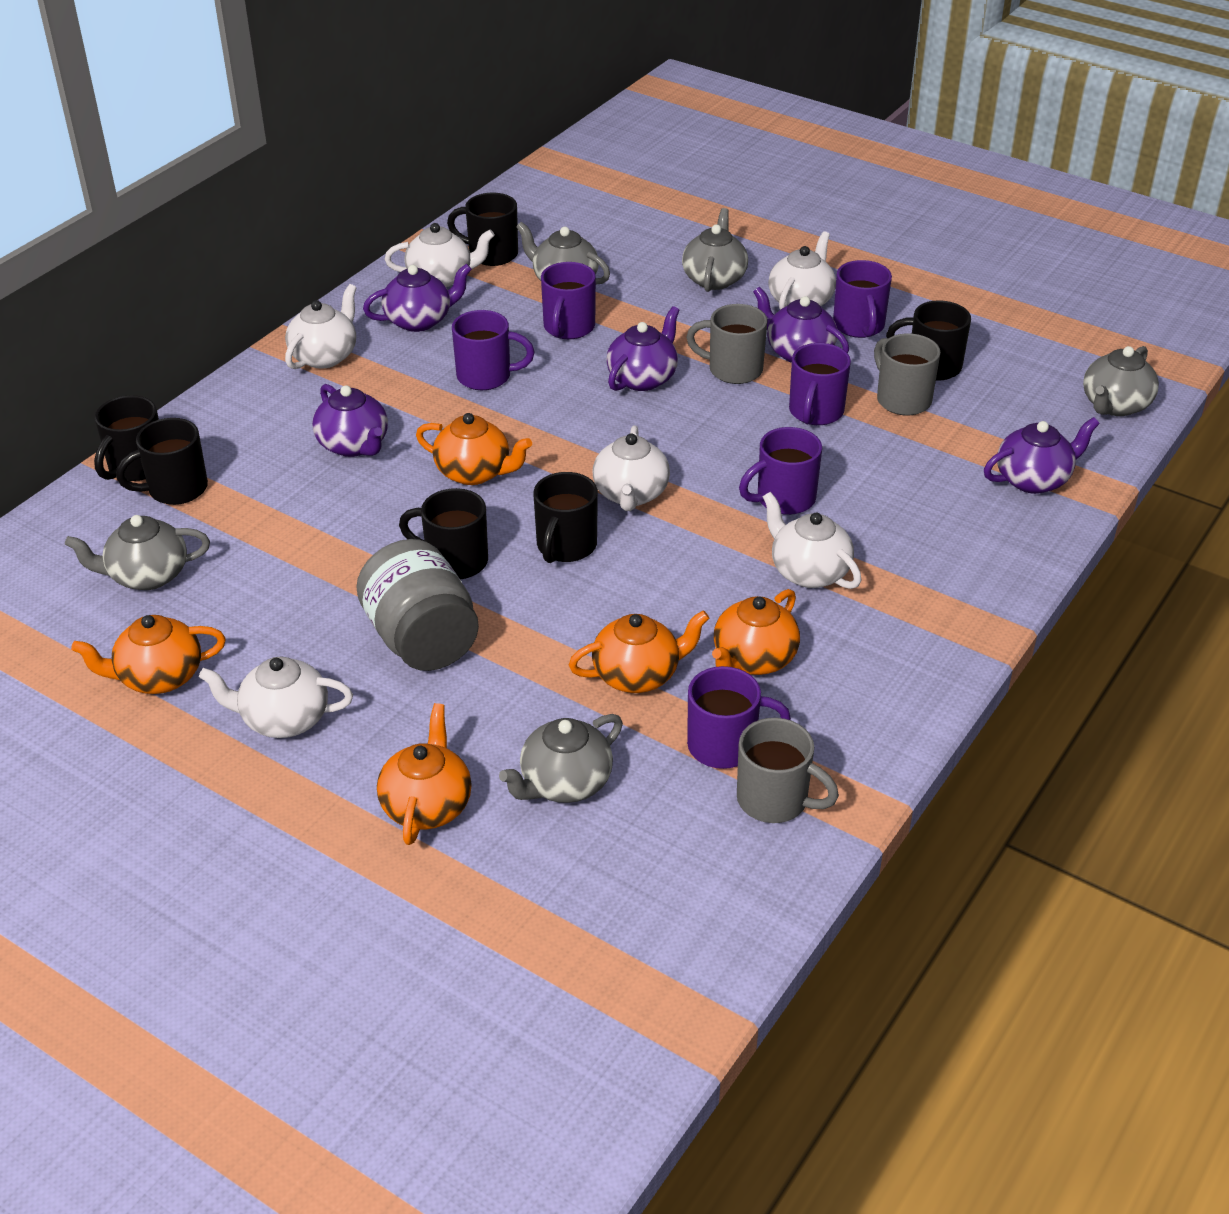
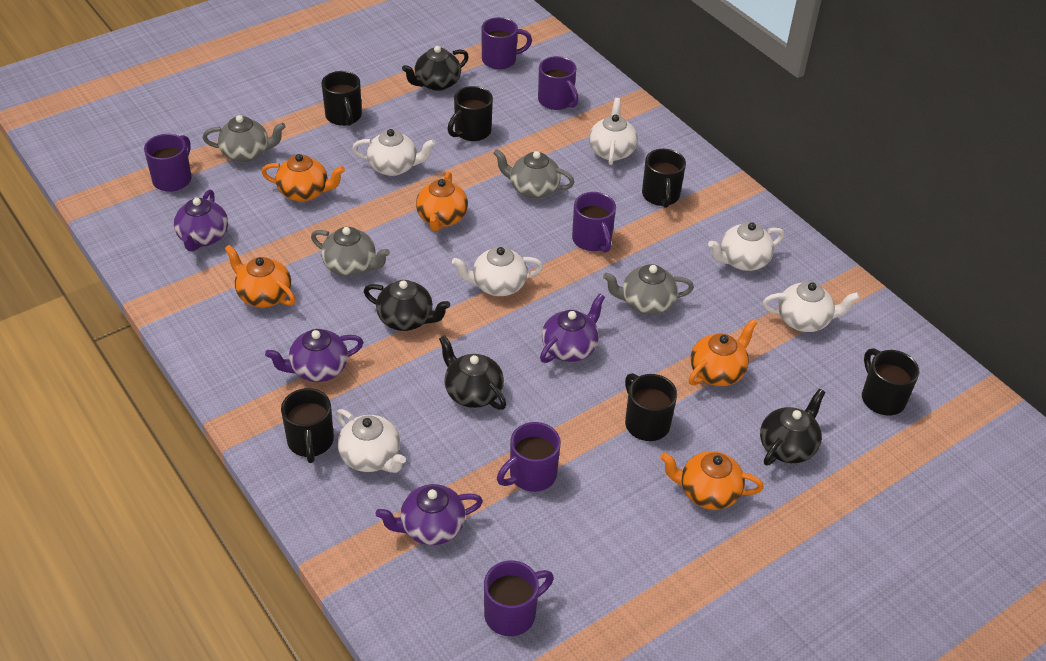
black teapot: none = 0 -> [364,280,450,331] [402,46,469,91] [439,335,506,410] [760,389,825,465] = 4
grey jar: [356,539,479,671] = 1 -> none = 0
grey mug: [686,304,767,384] [737,718,839,823] [874,333,941,416] = 3 -> none = 0
grey teapot: [65,515,210,590] [499,714,623,803] [516,222,610,284] [682,208,748,292] [1083,346,1159,416] = 5 -> [203,115,286,162] [311,227,390,276] [493,149,574,198] [603,264,694,315] = 4
purple teapot: [312,384,388,457] [363,264,472,332] [606,306,679,391] [753,287,849,363] [984,417,1100,494] = 5 -> [174,190,228,251] [265,329,363,382] [376,484,483,545] [540,294,605,363] = 4

